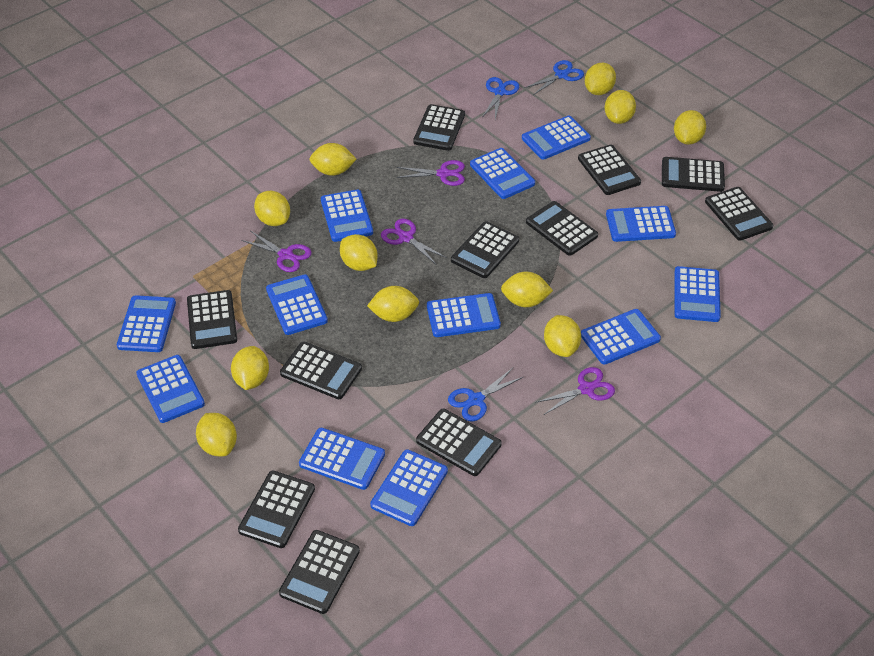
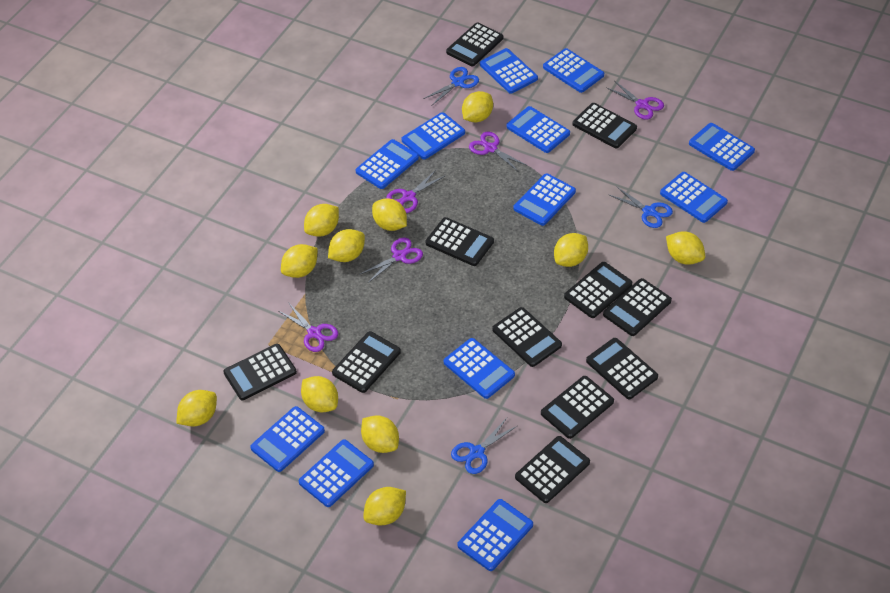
purple scissors: [241,231,312,272] [381,219,447,265] [396,160,465,186] [535,367,615,415] = 4 -> [279,302,338,352] [359,238,423,283] [386,170,445,213] [469,132,526,172] [606,81,664,120] = 5

